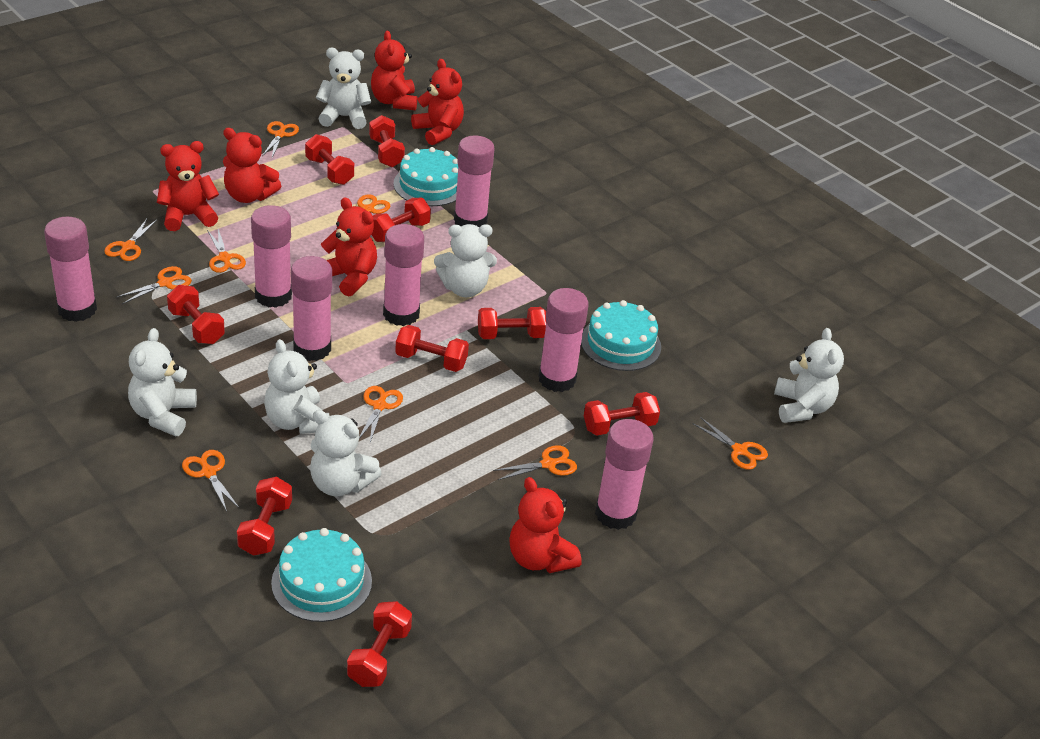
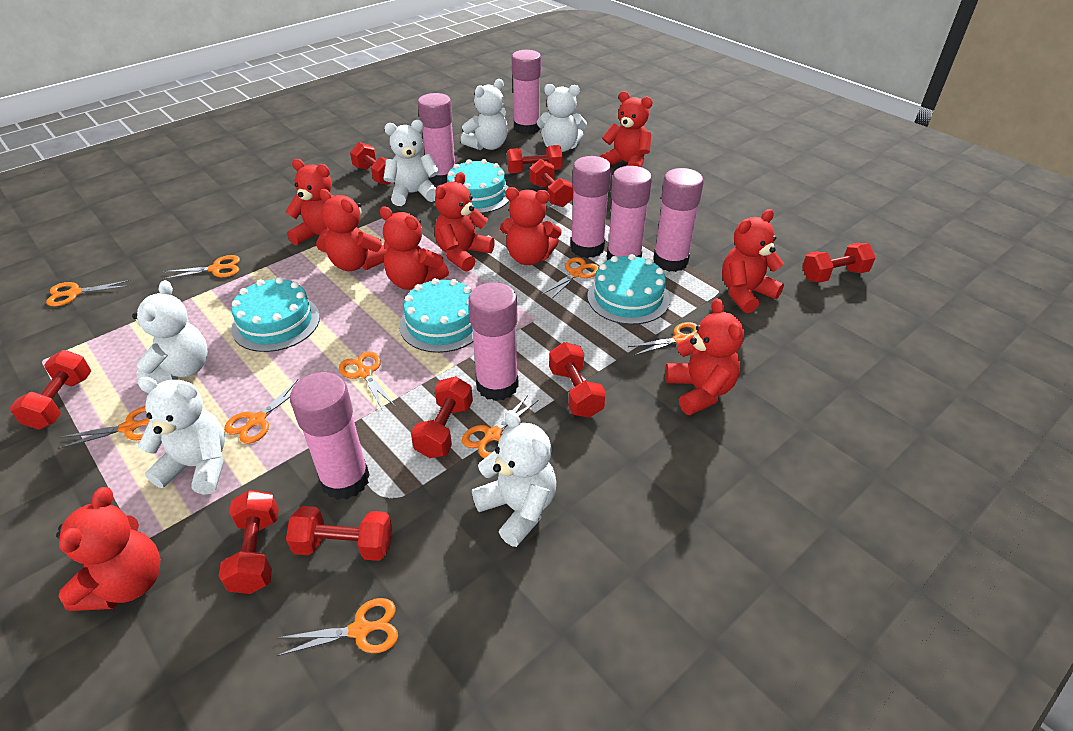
red teddy bear: [157,141,219,231] [223,128,281,203] [321,197,377,297] [371,31,417,110] [411,59,464,145] [509,477,581,573] = 6 -> [56,487,161,611] [286,159,333,252] [320,189,387,271] [380,206,449,290] [435,172,495,271] [500,187,562,265] [600,91,653,167] [665,298,744,415] [722,209,784,313] = 9
turquoise cake: [271,528,372,622] [393,147,458,206] [581,300,661,371] = 3 -> [231,277,320,352] [399,278,474,353] [447,159,510,214] [587,254,670,325] = 4

